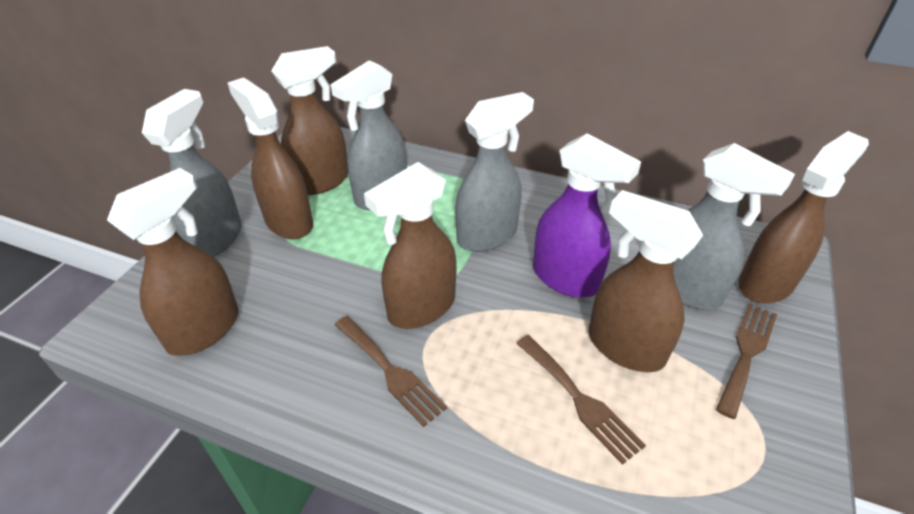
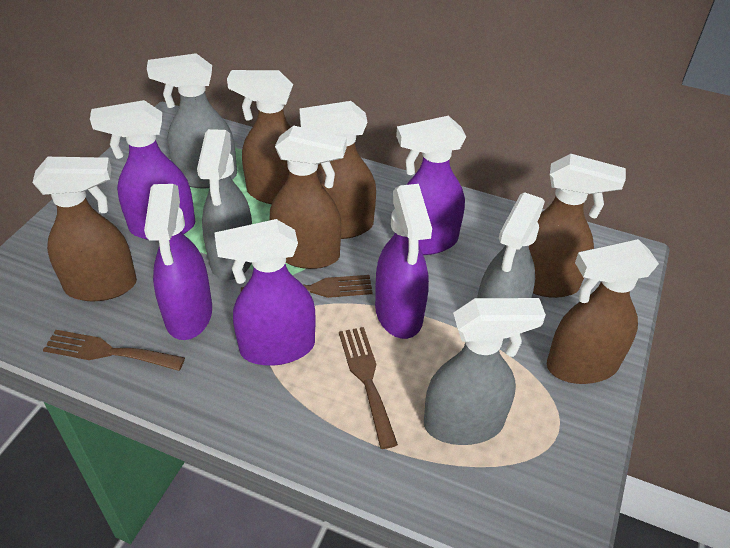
purple spray bottle: [533,133,641,298] = 1 -> [90,100,196,240] [144,184,212,340] [214,219,315,366] [375,184,432,339] [394,116,466,255] = 5

